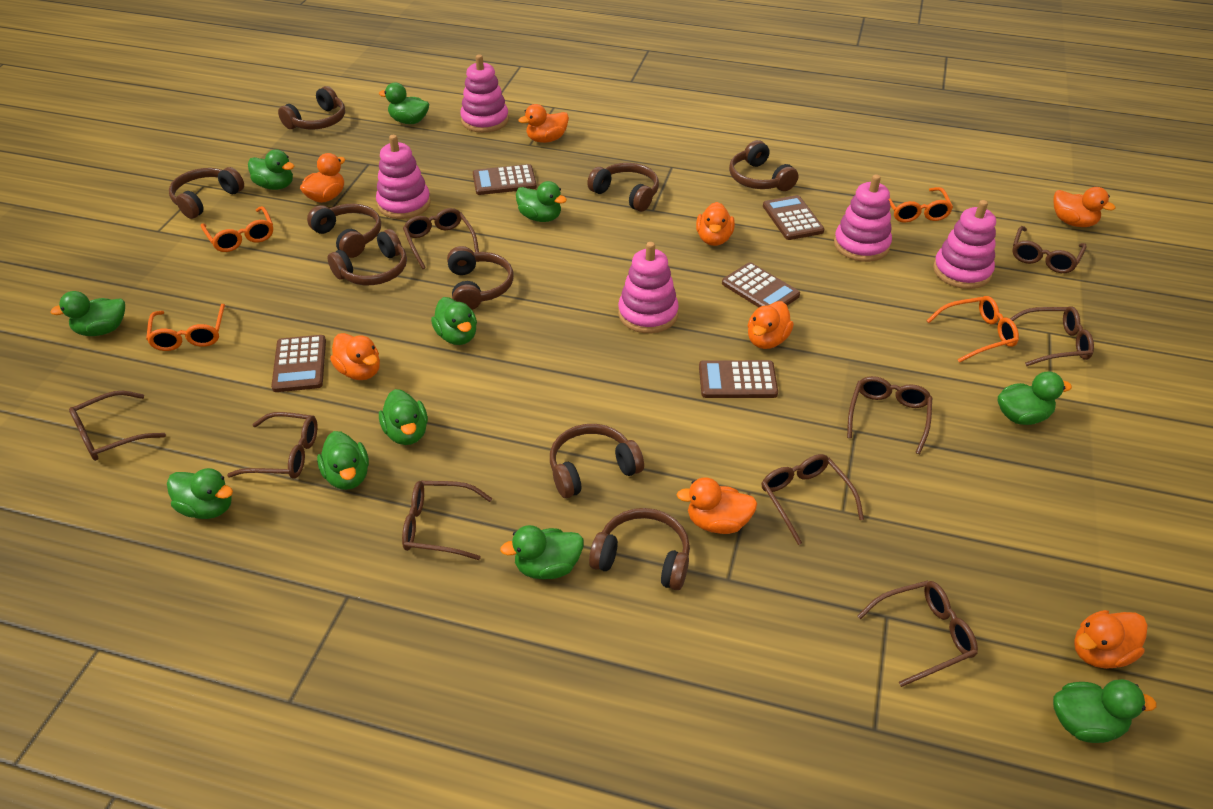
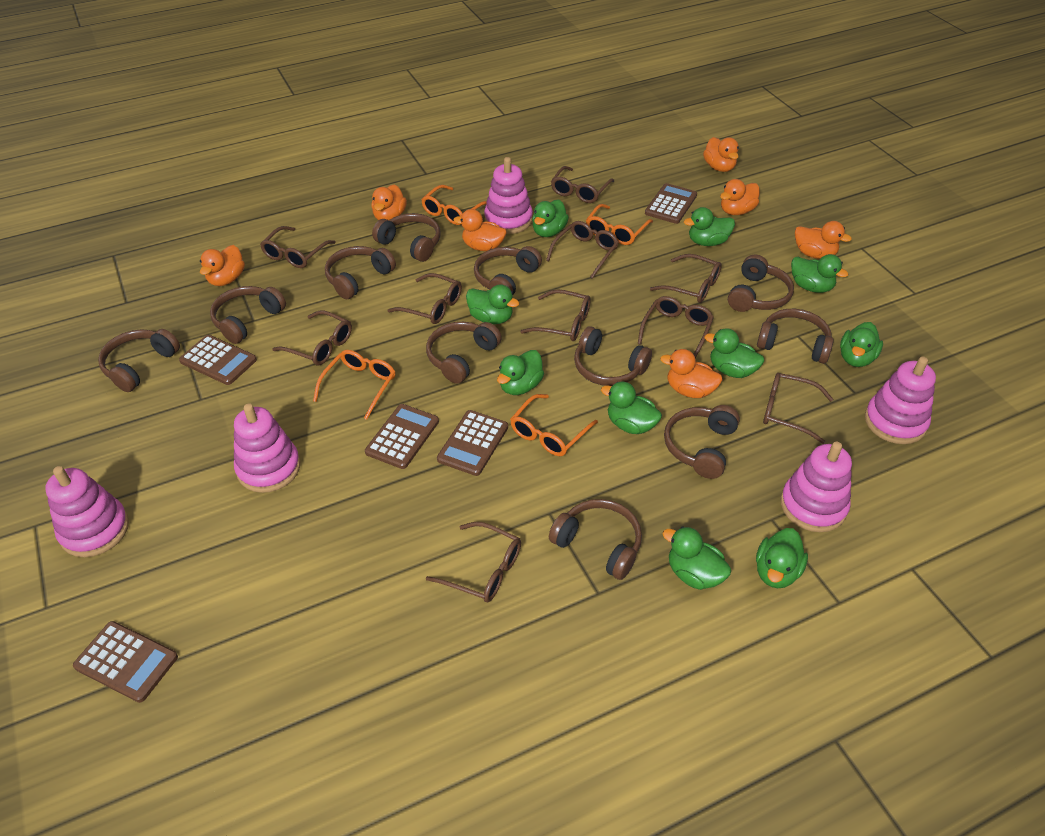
brown glasses: [69,391,166,461] [227,412,318,479] [402,481,493,560] [403,208,479,269] [762,454,864,545] [847,376,932,454] [857,580,978,687] [1010,306,1094,366] [1012,226,1087,273] = 9 -> [260,226,336,268] [273,310,352,365] [388,273,462,324] [426,522,521,602] [520,289,591,341] [546,221,619,279] [551,166,614,203] [638,296,714,358] [650,254,722,303] [763,373,833,444] = 10
brown headphones: [169,167,244,219] [278,86,345,130] [307,204,381,258] [328,229,407,285] [447,246,513,310] [550,424,644,498] [587,163,659,212] [589,508,690,590] [729,140,798,191] = 9 -> [98,329,180,392] [210,286,286,344] [325,246,396,299] [372,213,440,262] [426,322,502,384] [474,246,542,295] [549,499,642,580] [574,326,652,386] [664,405,740,479] [728,254,794,312] [757,309,834,364] = 11
green duck: [50,291,125,336] [167,468,233,519] [248,149,294,190] [317,431,369,490] [379,83,429,124] [379,389,428,445] [431,297,477,345] [500,525,584,579] [516,181,567,222] [998,372,1072,425] [1053,679,1157,743] = 11 -> [466,284,519,324] [497,350,544,395] [532,200,569,237] [601,382,662,434] [663,526,731,590] [684,207,735,246] [705,328,764,378] [756,528,808,588] [791,254,848,293] [840,322,883,367] = 10
orange duck: [300,153,345,203] [330,333,380,380] [518,104,569,143] [677,477,757,534] [696,202,735,246] [748,301,794,349] [1053,187,1115,227] [1074,610,1148,669] = 8 -> [200,245,245,286] [371,185,407,220] [453,209,507,251] [660,349,722,398] [703,137,739,172] [720,179,760,215] [795,221,852,259] = 7

